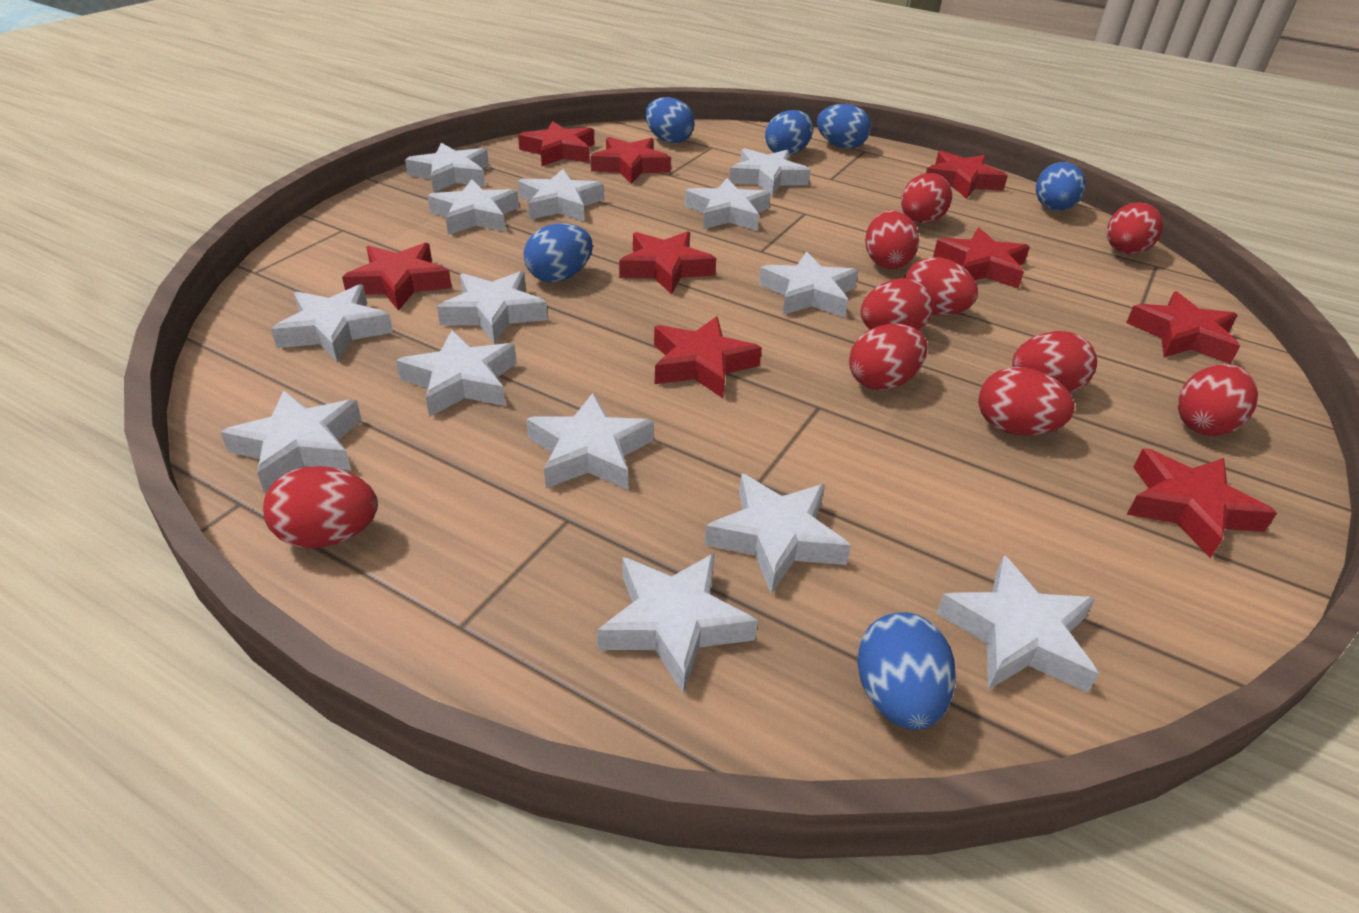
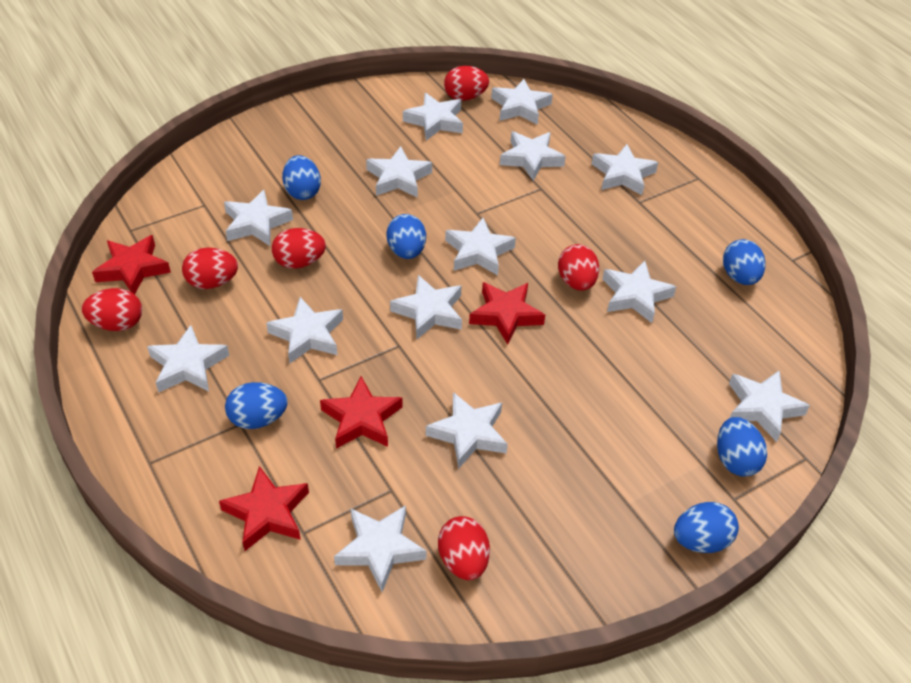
red egg: [263,466,378,548] [849,324,928,391] [861,278,933,331] [865,210,919,269] [901,173,952,224] [904,257,978,316] [978,367,1075,436] [1012,331,1097,393] [1107,202,1163,255] [1177,364,1258,436] = 10 -> [82,288,142,331] [182,248,238,289] [272,228,326,269] [438,516,490,580] [444,66,489,101] [558,244,599,291] = 6
red star: [342,243,452,311] [518,121,594,166] [591,137,671,184] [619,231,716,295] [654,316,762,398] [926,151,1008,199] [933,228,1030,288] [1126,291,1240,364] [1127,448,1277,558] = 9 -> [92,235,171,294] [219,466,309,551] [320,376,402,449] [469,282,545,345] = 4

